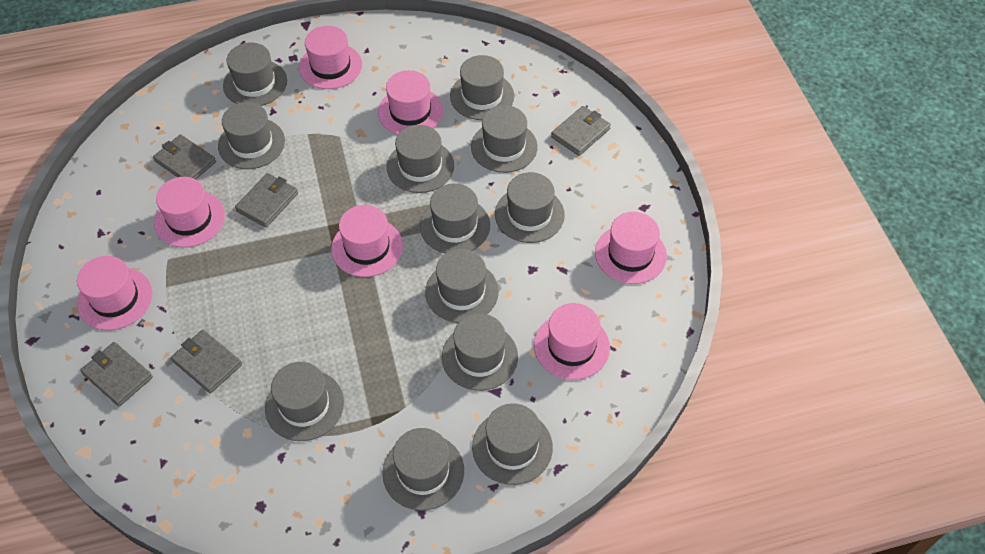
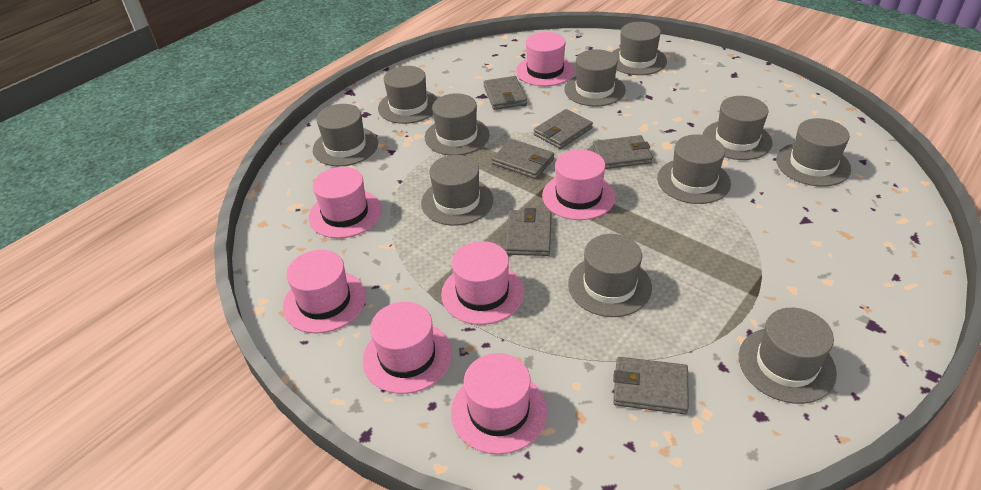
grey hat: [218,102,285,169] [223,43,287,106] [265,362,344,441] [382,428,464,511] [387,125,454,193] [420,184,490,254] [425,249,499,323] [442,313,518,391] [450,55,514,120] [471,105,538,173] [472,403,553,485] [495,172,565,243] = 12 -> [313,104,378,166] [378,66,438,124] [421,155,493,226] [425,93,490,155] [564,49,626,107] [568,234,652,317] [612,22,667,75] [657,134,731,204] [703,96,772,160] [739,308,837,404] [776,118,851,187] = 11
grey wallet: [80,342,153,406] [153,134,216,179] [171,330,242,393] [235,173,298,227] [551,106,611,156] = 5 -> [483,76,527,110] [492,139,554,179] [505,208,551,256] [534,109,593,149] [592,135,653,169] [613,357,689,414] = 6

